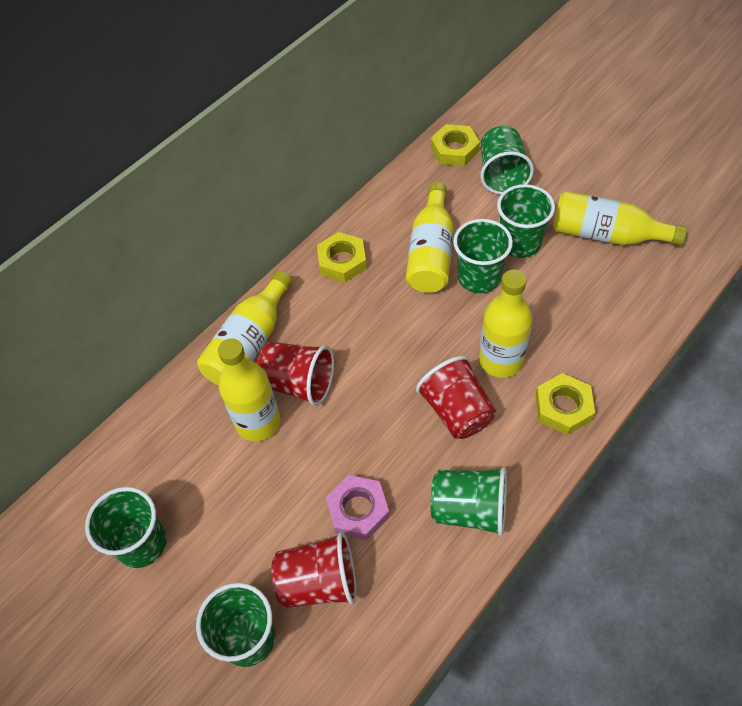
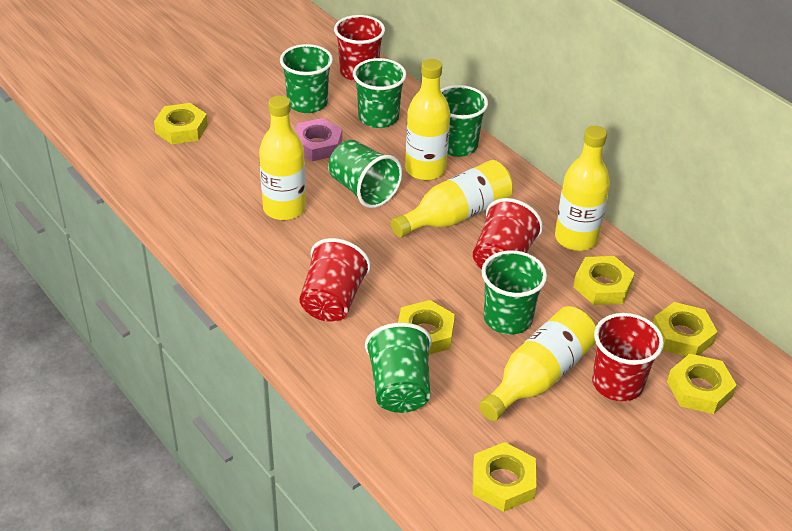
red cup: [257,342,334,406] [271,532,357,608] [416,356,496,439] = 3 -> [299,238,371,322] [334,15,385,81] [473,198,543,269] [592,313,664,401] = 4
yellow nut: [317,232,367,282] [431,124,480,166] [536,373,595,435] = 3 -> [154,103,208,144] [398,300,455,355] [472,442,537,512] [573,256,635,305] [653,302,718,356] [667,354,737,414] = 6

